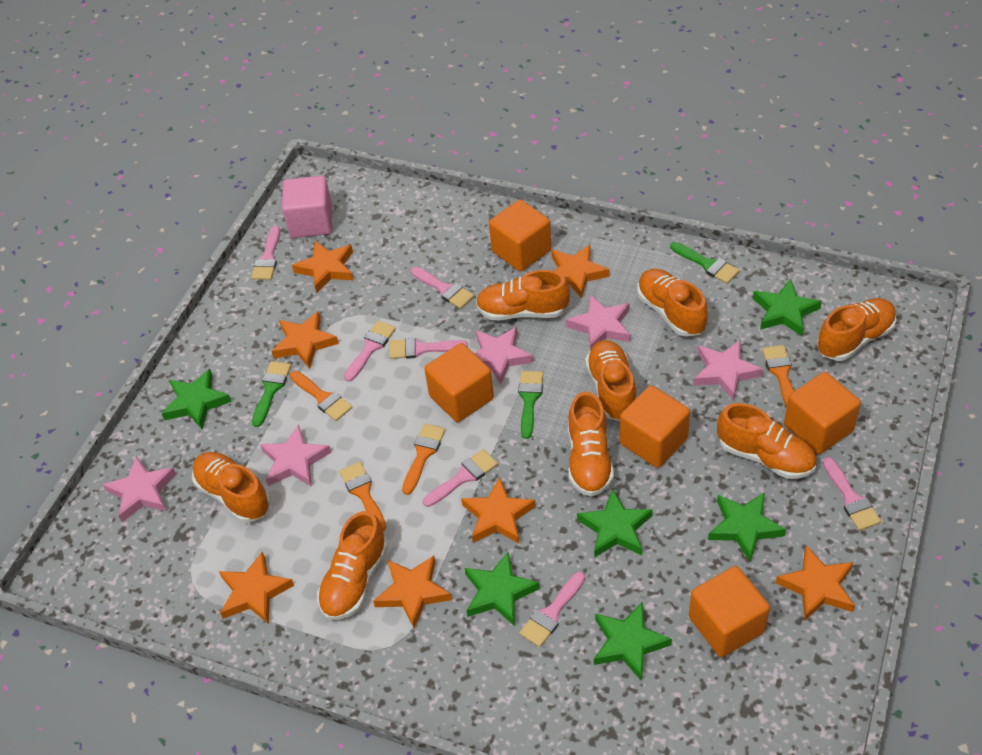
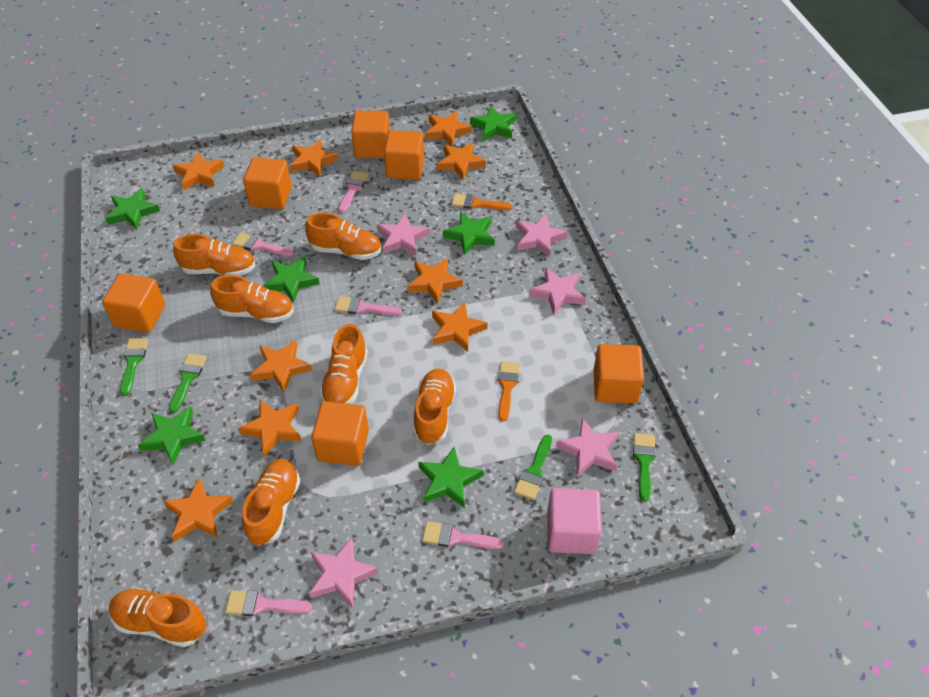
green brush: [252,361,291,427] [518,371,543,439] [670,242,739,284] = 3 -> [120,338,148,396] [169,353,207,413] [514,435,552,500] [633,433,656,501] = 4
orange brush: [290,371,352,421] [339,462,386,531] [402,423,446,495] [762,345,794,407] = 4 -> [452,193,512,210] [498,361,520,422] = 2
orange cube: [424,343,494,422] [489,200,551,272] [620,385,690,468] [689,566,770,657] [784,372,861,454] = 5 -> [102,273,165,333] [243,157,292,209] [311,401,369,466] [351,111,390,158] [384,130,424,180] [594,344,644,404] = 6
orange shoe: [192,452,270,523] [317,511,388,620] [476,270,570,321] [568,391,614,497] [585,340,636,421] [637,269,708,337] [717,403,816,479] [817,298,896,361] = 8 -> [109,588,206,647] [173,234,256,276] [210,275,294,323] [242,459,301,546] [305,213,381,260] [320,324,368,404] [413,369,456,445] = 7
orange star: [219,551,294,624] [271,311,339,369] [292,241,353,293] [373,556,452,629] [461,477,536,544] [551,244,609,298] [776,545,855,620] = 7 -> [163,478,233,541] [173,152,224,191] [238,399,301,457] [250,340,312,392] [290,139,339,177] [407,258,463,304] [425,111,472,147] [432,302,488,352] [437,143,486,180] = 9
pink brush: [251,226,280,280] [344,321,396,382] [389,338,468,359] [411,267,474,309] [423,449,498,507] [519,572,585,647] [823,457,881,531] = 7 -> [225,590,312,616] [232,233,293,257] [335,296,402,315] [338,171,368,213] [422,521,504,549] = 5

